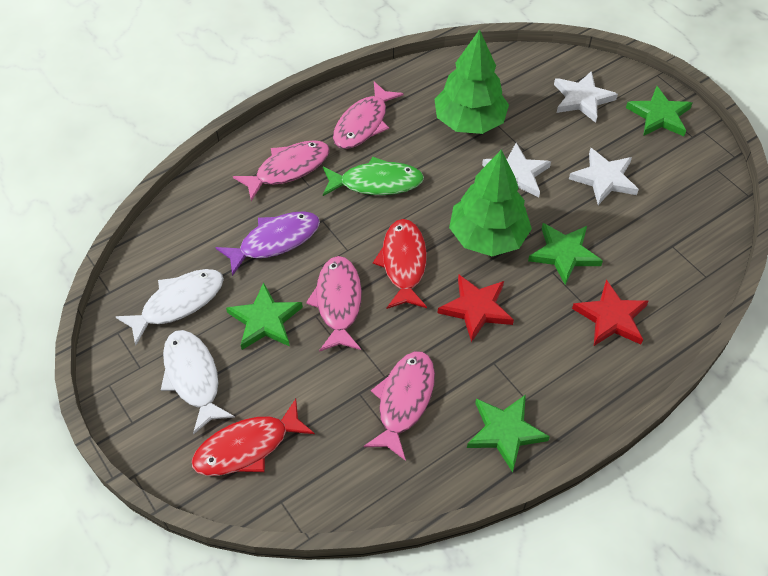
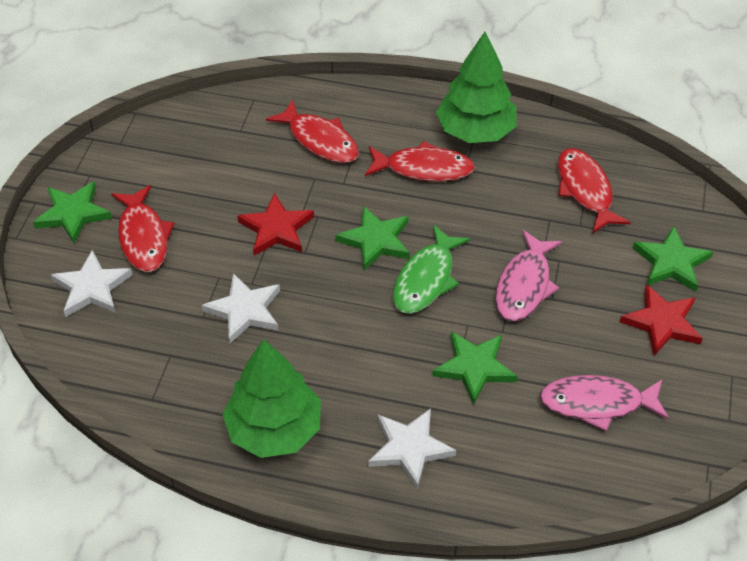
pink fish: [233,140,330,201] [306,256,362,352] [333,82,403,149] [363,351,435,461] = 4 -> [495,230,562,321] [540,375,669,431] = 2
purple fish: [215,211,320,276] = 1 -> none = 0
red fish: [192,399,315,476] [373,219,427,309] = 2 -> [111,185,174,272] [266,99,359,163] [365,141,475,182] [558,148,631,234] = 4
white fish: [116,269,224,345] [161,330,235,435] = 2 -> none = 0

